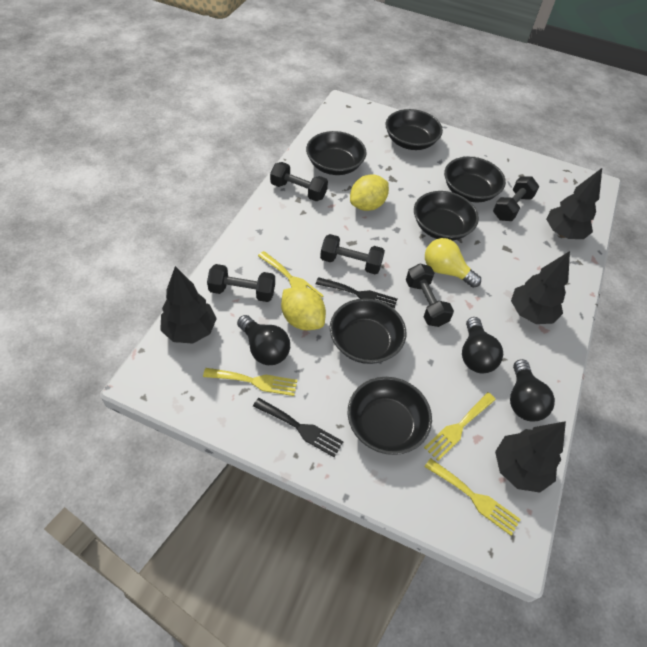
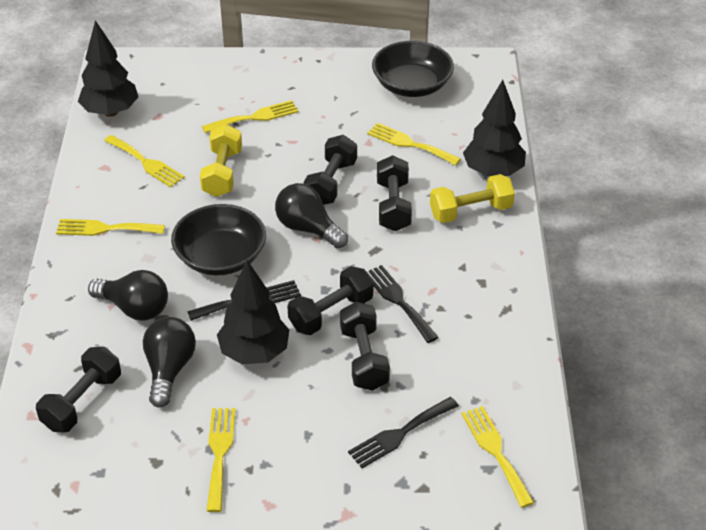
black bowl: [306,131,367,175] [330,298,406,364] [348,377,432,455] [386,109,443,150] [414,191,479,241] [444,157,506,202] = 6 -> [171,204,266,275] [372,41,454,97] = 2
black fork: [253,398,344,457] [316,277,397,308] = 2 -> [187,280,301,321] [348,397,459,468] [366,265,439,343] = 3
black tree: [160,266,217,344] [495,421,566,493] [511,251,570,324] [546,168,602,239] = 4 -> [78,20,138,117] [217,260,290,364] [463,80,526,176] = 3
yellow dumbbell: none = 0 -> [200,124,242,197] [430,174,515,223] = 2
yellow fork: [203,368,297,396] [258,251,324,297] [424,392,496,461] [425,458,521,536] = 4 -> [56,219,165,236] [104,135,185,187] [202,100,299,133] [206,408,236,512] [367,123,461,166] [461,406,534,508] = 6
yellow lemon: [281,287,326,330] [350,174,389,211] = 2 -> none = 0
yellow light bulb: [425,238,481,288] = 1 -> none = 0

